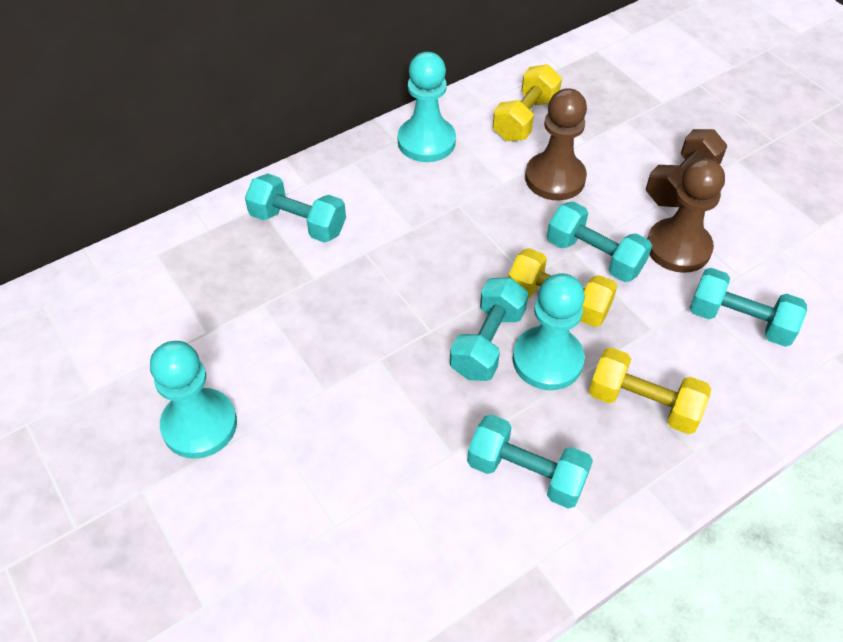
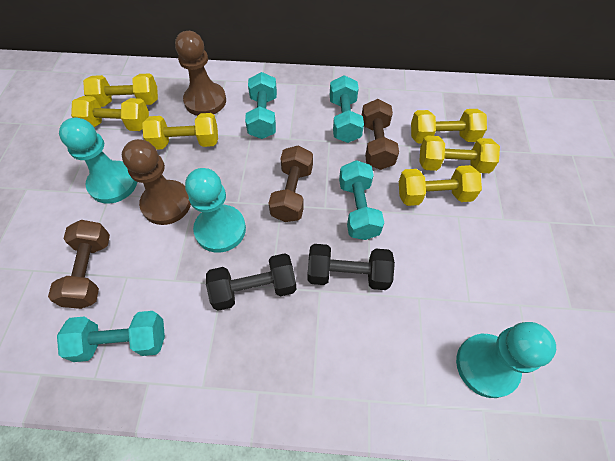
black dumbbell: none = 0 -> [206,253,296,311] [308,244,395,290] = 2
brown dumbbell: [646,129,727,207] = 1 -> [48,220,110,309] [268,145,313,222] [361,99,399,170] = 3
turquoise dumbbell: [245,173,346,243] [450,277,529,381] [467,414,593,509] [547,201,652,282] [690,268,807,347] = 5 -> [57,311,165,362] [245,72,277,139] [330,75,364,143] [339,160,384,240] = 4
yellow dumbbell: [493,64,562,141] [508,248,617,327] [589,347,711,434] = 3 -> [71,96,149,131] [83,73,158,107] [142,113,218,150] [399,165,482,206] [411,109,487,144] [419,135,500,173] = 6

